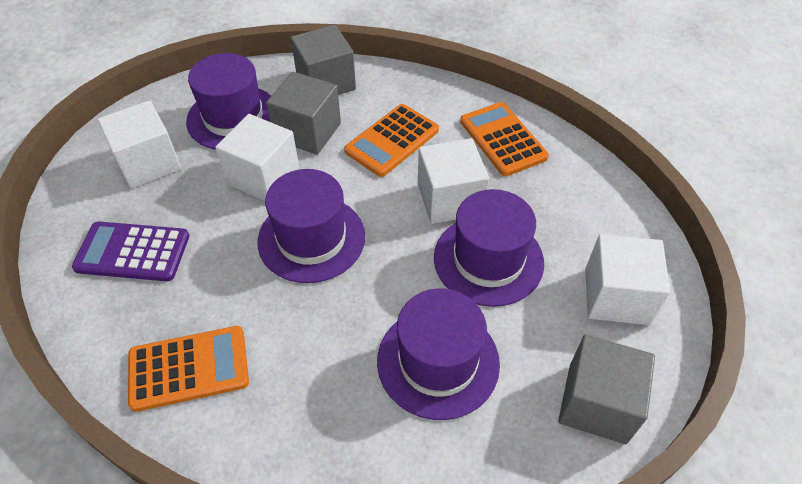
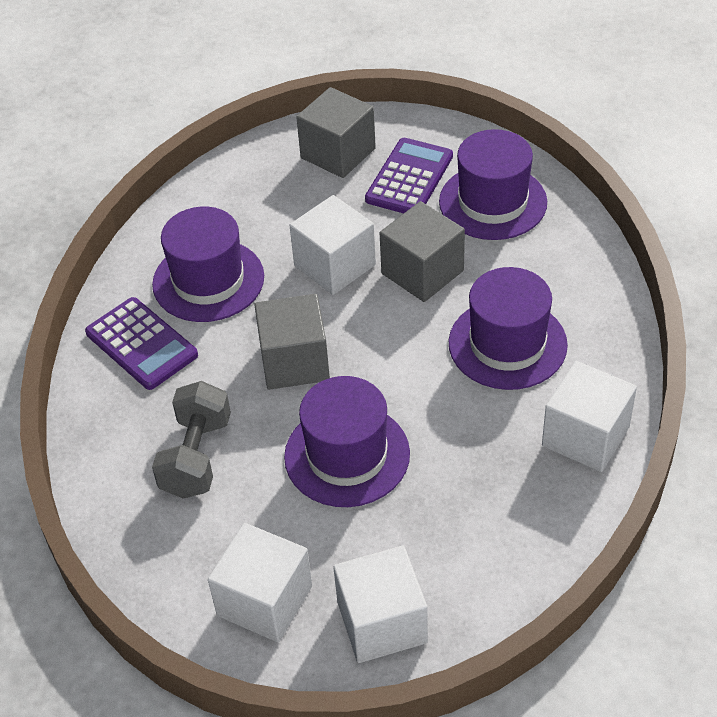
grey dumbbell: none = 0 -> [152,381,231,499] = 1
orange calculator: [128,326,249,412] [344,104,439,177] [460,102,549,176] = 3 -> none = 0
purple calculator: [72,221,190,281] = 1 -> [85,297,198,390] [365,138,453,213] = 2

